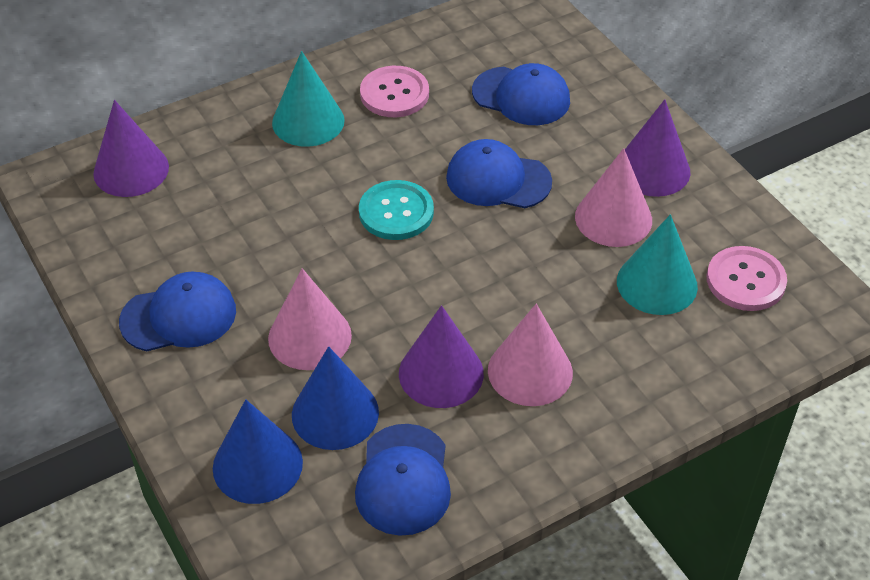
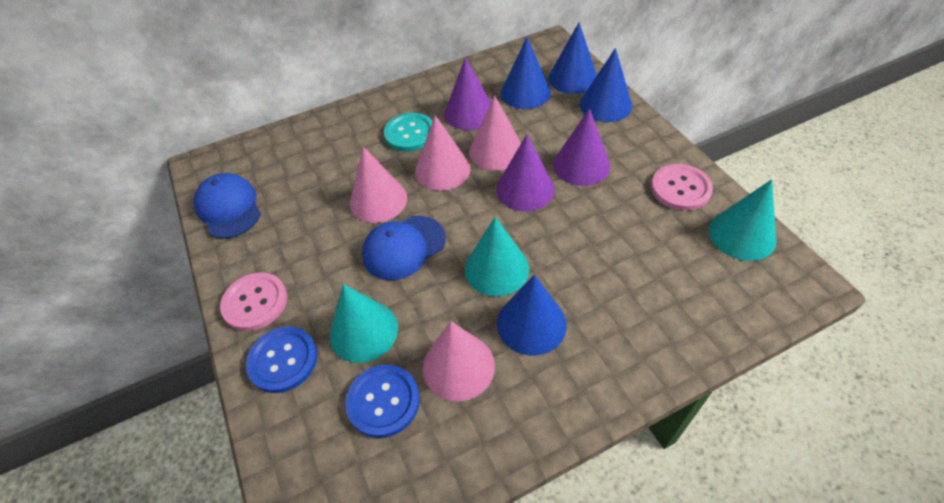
blue button: none = 0 -> [246,326,318,393] [345,365,420,438] = 2
blue cap: [119,272,236,351] [355,424,451,536] [446,139,552,208] [472,63,570,125] = 4 -> [194,173,261,239] [362,216,446,280] = 2
blue cone: [213,399,303,504] [292,346,379,450] = 2 -> [497,275,567,356] [501,37,551,109] [548,23,597,94] [580,48,632,122] = 4
pink cone: [268,268,352,370] [488,304,573,406] [575,148,652,247] = 3 -> [350,147,407,223] [415,115,471,191] [423,321,495,401] [469,95,521,171] = 4
turquoise cone: [272,51,345,147] [617,214,698,315] = 2 -> [330,284,398,363] [465,217,529,296] [709,179,776,261] = 3

